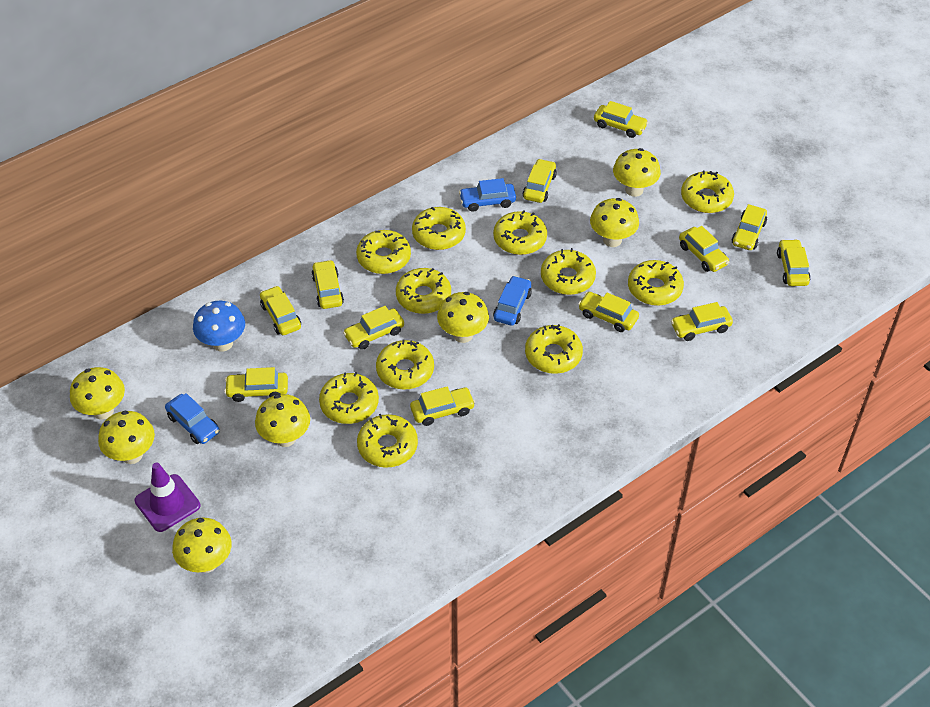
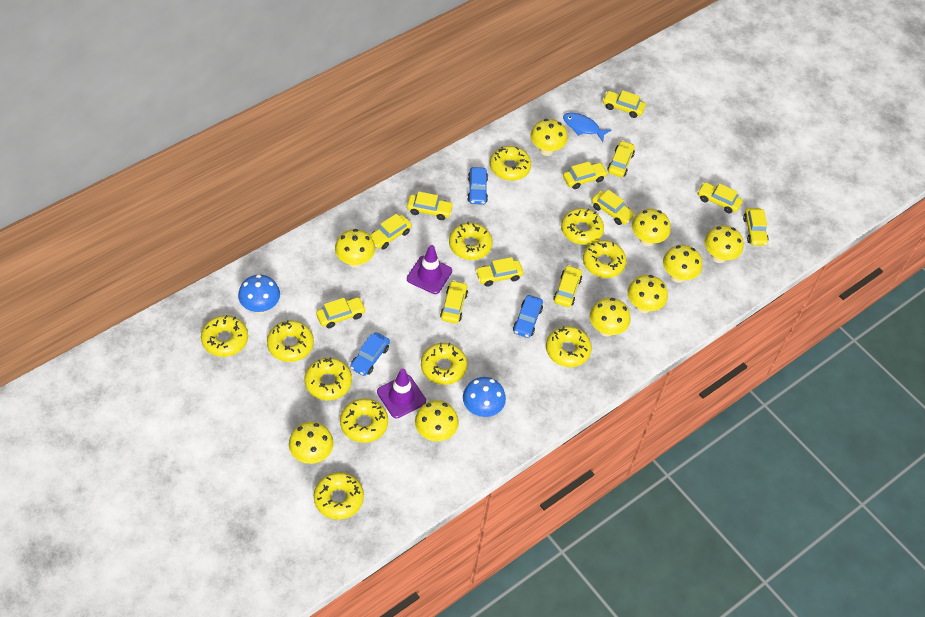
blue fish: none = 0 -> [563,112,611,142] = 1
blue mushroom: [193,301,245,352] = 1 -> [238,275,280,314] [463,377,506,417] = 2
purple traffic cone: [135,463,200,532] = 1 -> [377,369,426,418] [407,245,452,294] = 2
yellow mushroom: [70,367,125,420] [98,411,155,464] [172,518,232,573] [255,394,310,447] [437,292,489,343] [590,198,639,247] [613,148,661,197] = 7 -> [289,422,334,464] [335,229,375,268] [415,400,459,441] [530,119,568,156] [590,298,630,337] [628,275,668,313] [632,209,671,247] [663,245,702,283] [704,225,744,263] = 9

